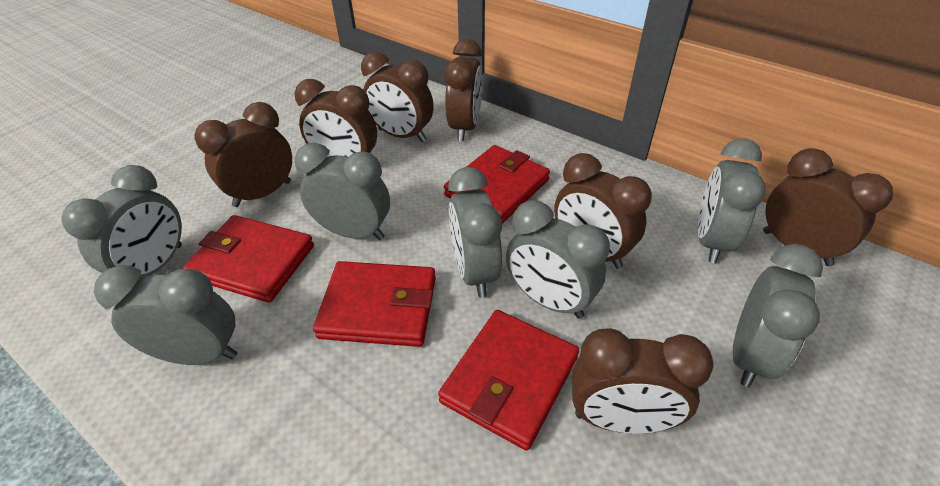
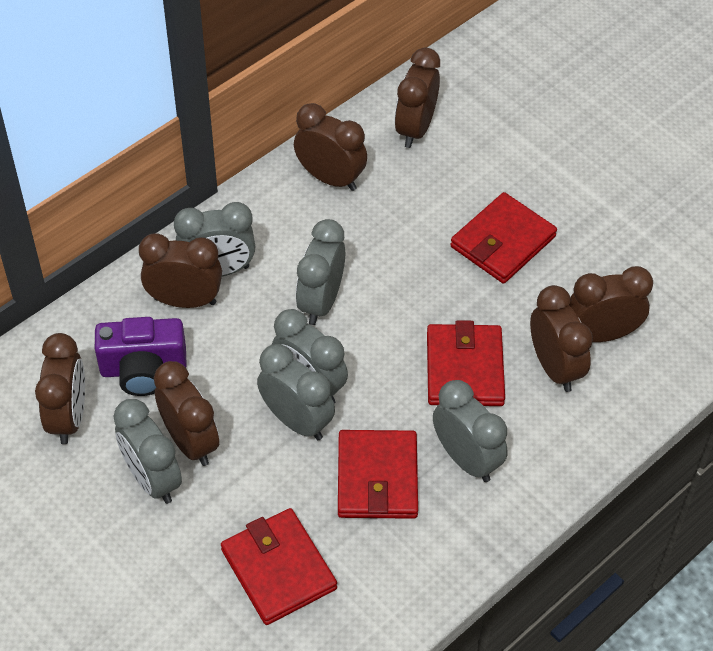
grey clock: [62,165,182,279] [94,265,237,365] [295,143,390,240] [448,167,502,298] [506,200,610,319] [698,138,766,263] [733,244,823,387] = 7 -> [113,399,182,504] [174,202,255,276] [257,344,335,440] [272,309,348,403] [296,219,345,325] [433,380,508,482] = 6
purple camera: none = 0 -> [95,317,187,396] = 1

